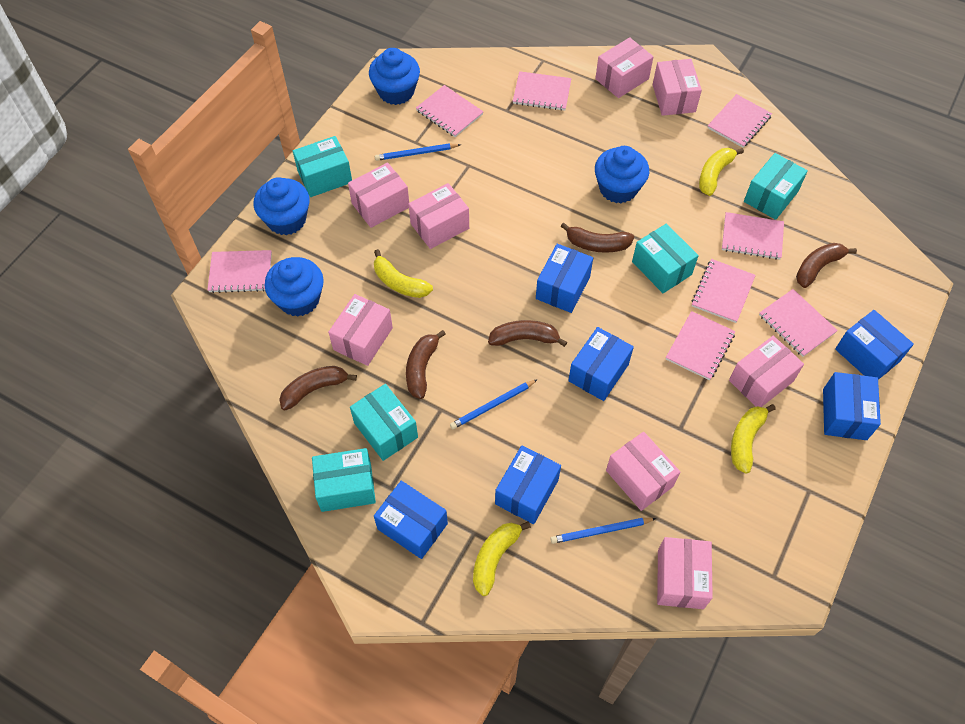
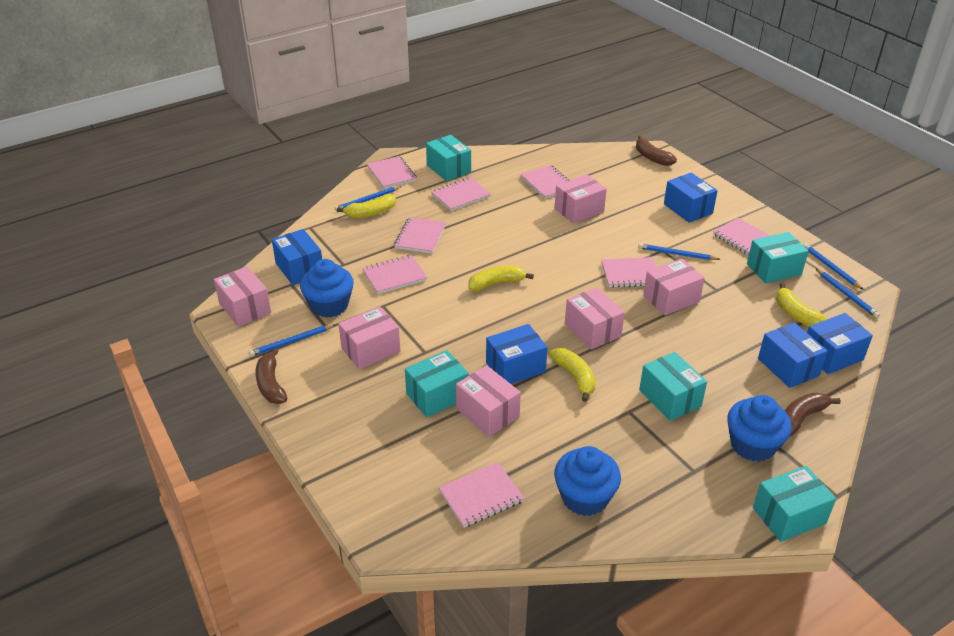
blue box: [374,481,448,559] [495,446,561,524] [536,244,593,313] [568,327,634,401] [823,372,881,440] [835,310,914,380] = 6 -> [272,229,322,285] [486,324,548,384] [664,173,718,223] [758,323,828,388] [807,313,873,374] = 5
blue cupcake: [254,177,310,235] [265,257,324,317] [369,48,420,105] [595,146,649,203] = 4 -> [300,259,354,318] [554,446,621,516] [727,395,792,462] = 3
blue pencil: [375,143,461,161] [450,379,538,429] [550,518,656,544] = 3 -> [249,324,336,357] [335,186,402,211] [638,243,720,260] [803,243,864,290] [815,268,880,318] = 5
brown banana: [279,366,357,411] [406,330,446,399] [488,320,567,347] [561,223,634,253] [796,243,857,288] = 5 -> [255,348,287,404] [636,136,677,166] [785,393,841,436] = 3
pink box: [328,294,393,366] [348,163,409,228] [409,183,469,249] [595,37,654,98] [606,432,680,511] [653,59,702,116] [657,537,713,609] [729,336,804,407] = 8 -> [214,266,271,327] [338,306,400,369] [456,365,521,437] [555,174,607,224] [565,287,625,350] [643,259,705,315] = 6

